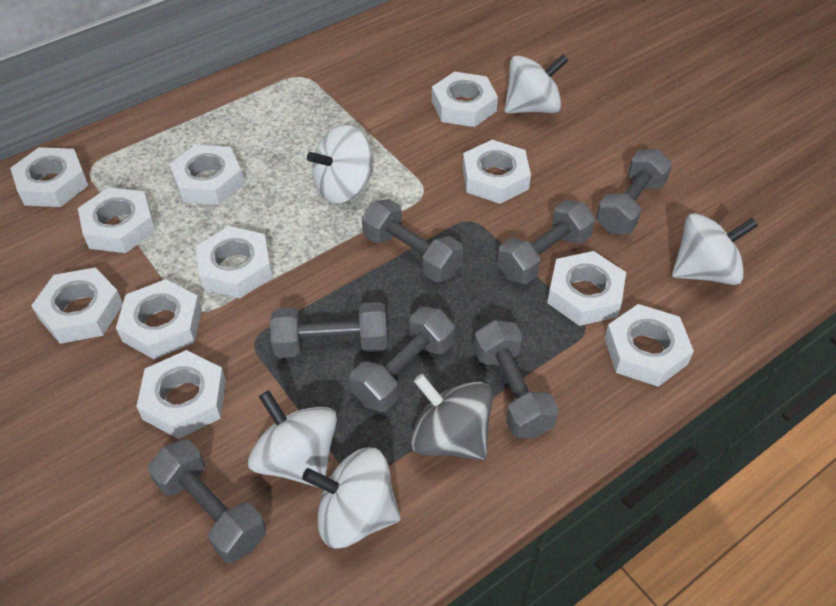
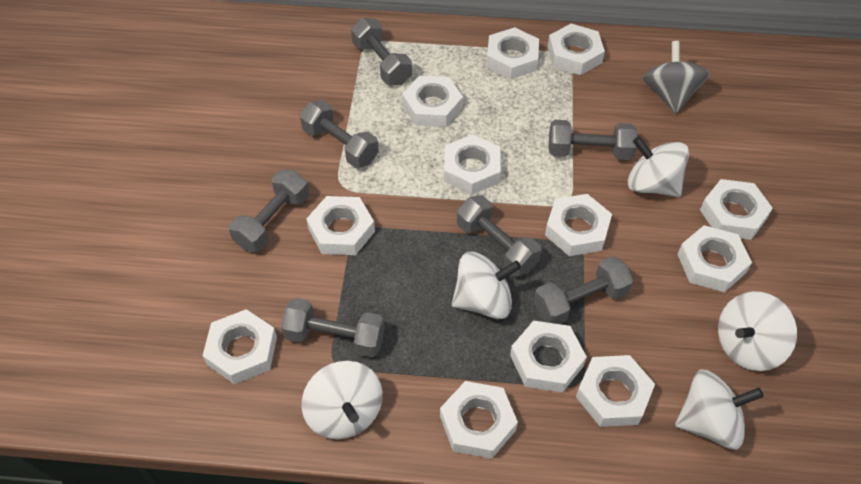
white nut: [10,147,89,207] [31,267,123,344] [78,187,156,253] [116,279,202,359] [136,350,226,439] [169,145,244,205] [196,226,272,298] [432,72,498,127] [463,140,531,204] [547,251,626,326] [604,304,694,387] = 11 -> [202,309,277,384] [306,196,375,255] [402,76,463,127] [440,381,518,459] [444,134,501,195] [486,27,539,79] [510,321,587,393] [545,194,612,256] [548,24,605,75] [576,355,655,427] [677,225,752,292] [700,179,773,240] = 12

